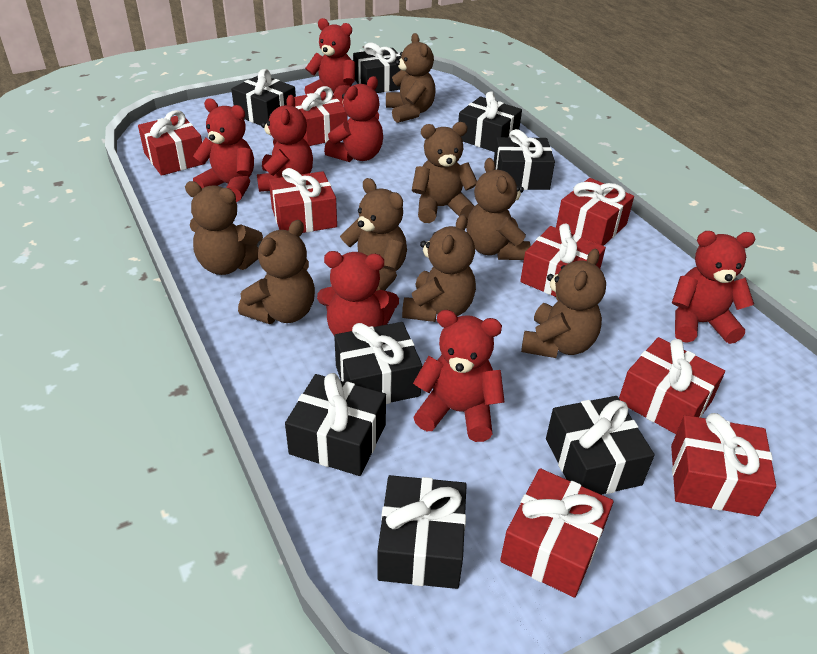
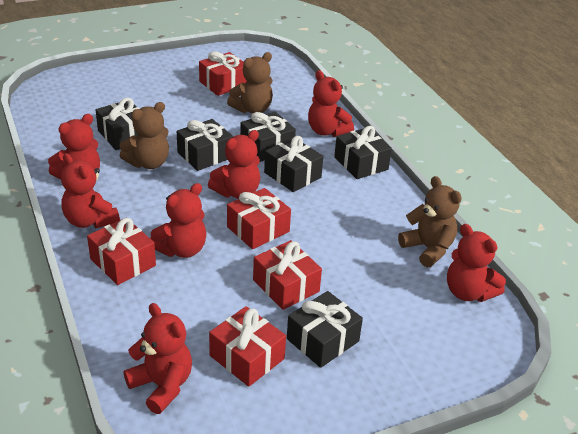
black gift: [231,69,296,126] [285,373,386,476] [334,322,422,404] [353,43,401,93] [378,475,467,589] [458,91,522,152] [494,129,555,190] [546,396,655,495] = 8 -> [96,98,140,150] [177,119,233,171] [240,112,296,162] [264,136,323,192] [287,291,363,368] [334,126,392,179] = 6
brown teddy bear: [185,181,263,275] [238,220,315,324] [340,178,407,291] [386,33,436,123] [402,214,476,322] [412,122,477,223] [466,158,531,260] [521,249,606,358] = 8 -> [120,102,169,169] [227,52,273,114] [398,176,462,267] = 3
red gift: [138,110,206,176] [269,168,337,233] [294,86,348,146] [500,468,614,598] [520,224,606,297] [556,178,634,246] [619,337,725,434] [671,413,776,516] = 8 -> [87,218,156,285] [199,51,247,96] [209,306,286,387] [227,188,291,249] [253,240,322,310] = 5

